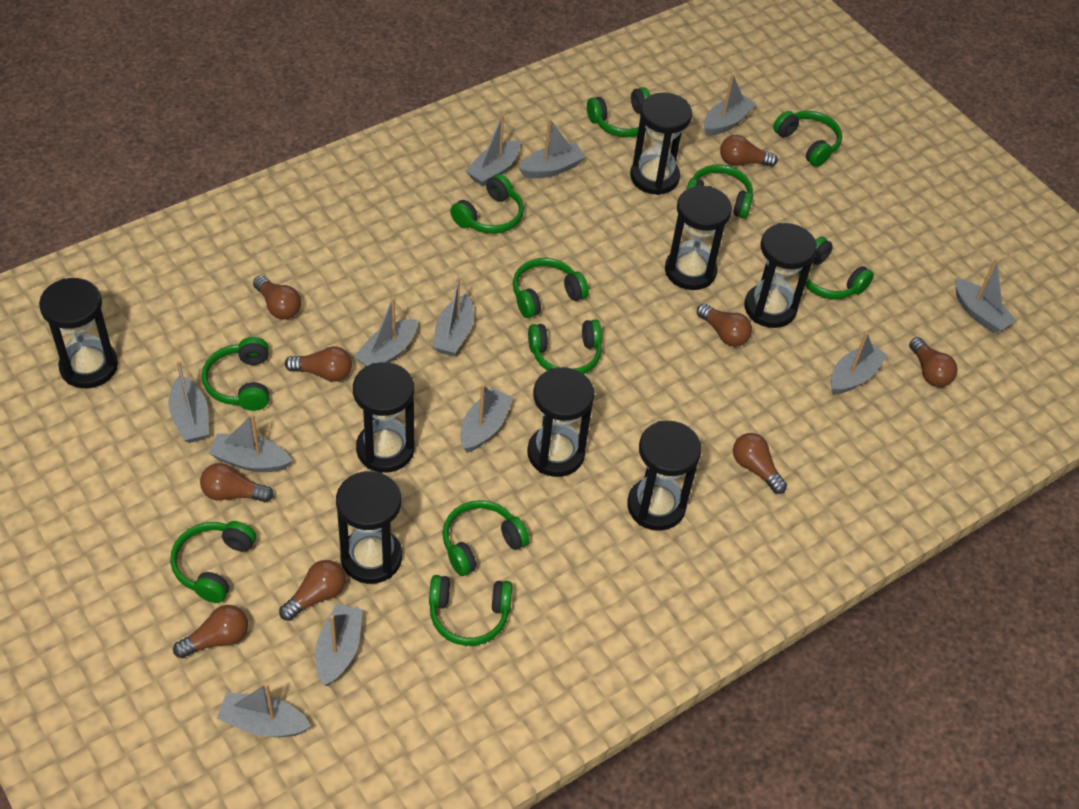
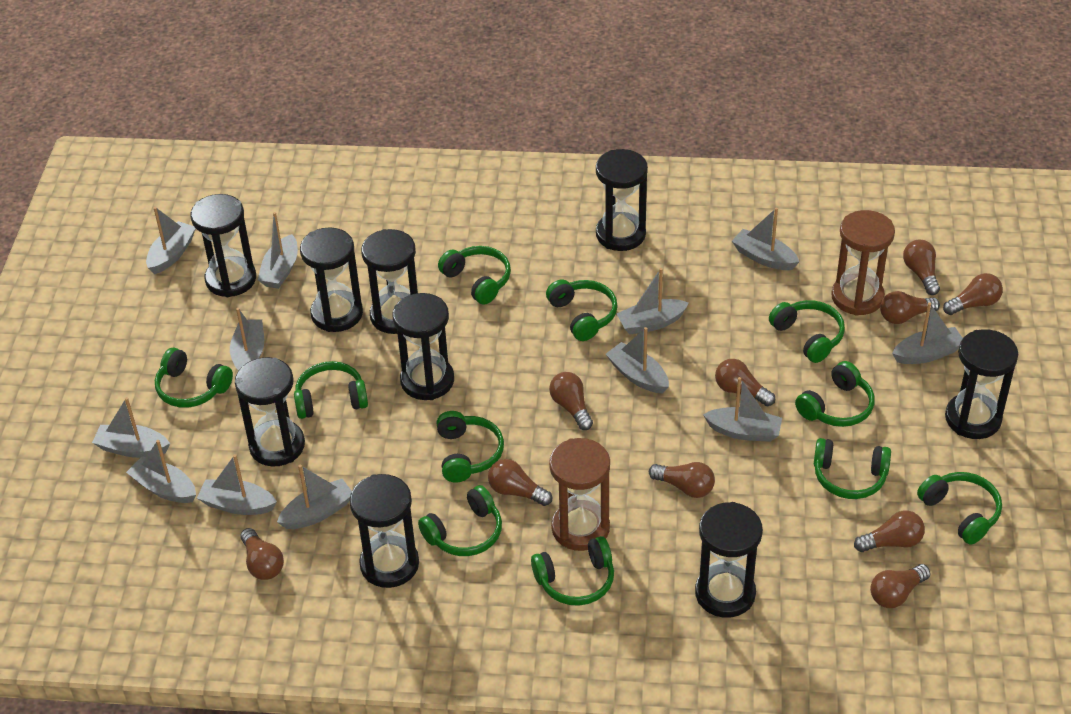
black hourglass: [39,278,118,388] [336,471,402,584] [353,362,415,473] [527,367,595,477] [627,421,702,531] [630,92,692,195] [665,186,732,290] [744,223,817,328] = 8 -> [191,194,256,297] [235,357,305,466] [300,227,363,332] [349,474,419,588] [361,229,418,334] [393,293,454,400] [596,149,648,251] [695,502,763,618] [945,329,1018,439] = 9
brown hourglass: none = 0 -> [549,438,610,551] [831,210,895,316] = 2
brown light bulb: [173,605,248,659] [200,463,274,502] [253,276,301,319] [279,560,345,621] [285,346,352,382] [697,304,752,347] [720,135,778,167] [733,433,787,494] [909,337,958,387] = 9 -> [240,528,284,580] [488,459,552,506] [549,372,593,430] [649,462,715,498] [715,359,775,406] [854,510,925,552] [870,564,931,608] [880,291,940,324] [903,239,940,295] [943,273,1003,315] = 10

